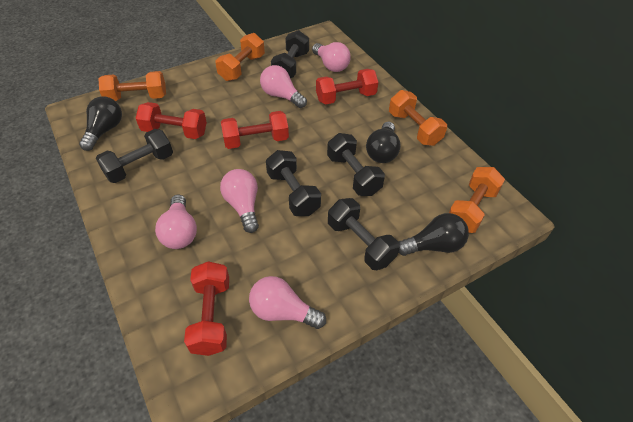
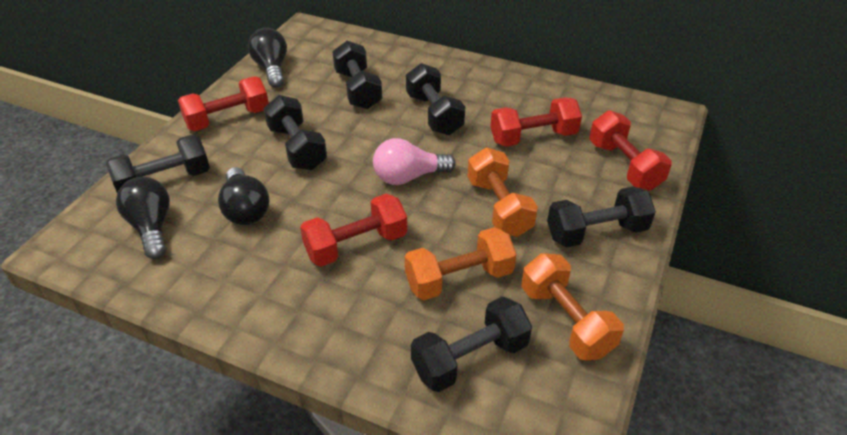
black dumbbell: [96,129,173,183] [266,150,321,216] [271,30,309,78] [327,133,385,196] [328,198,400,270] = 5 -> [106,134,210,193] [264,95,327,170] [332,41,382,109] [406,63,465,135] [411,297,532,392] [547,186,656,248] = 6
orange dumbbell: [99,71,166,101] [215,33,265,81] [389,90,447,146] [449,167,505,233] = 4 -> [405,227,517,300] [467,148,538,237] [521,253,624,361] = 3
pink light bulb: [155,195,197,249] [220,169,259,233] [249,276,326,329] [260,65,307,108] [312,42,351,72] = 5 -> [373,138,456,185] = 1

